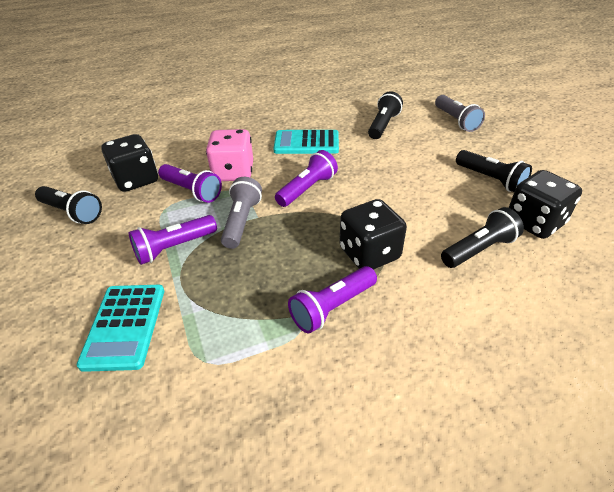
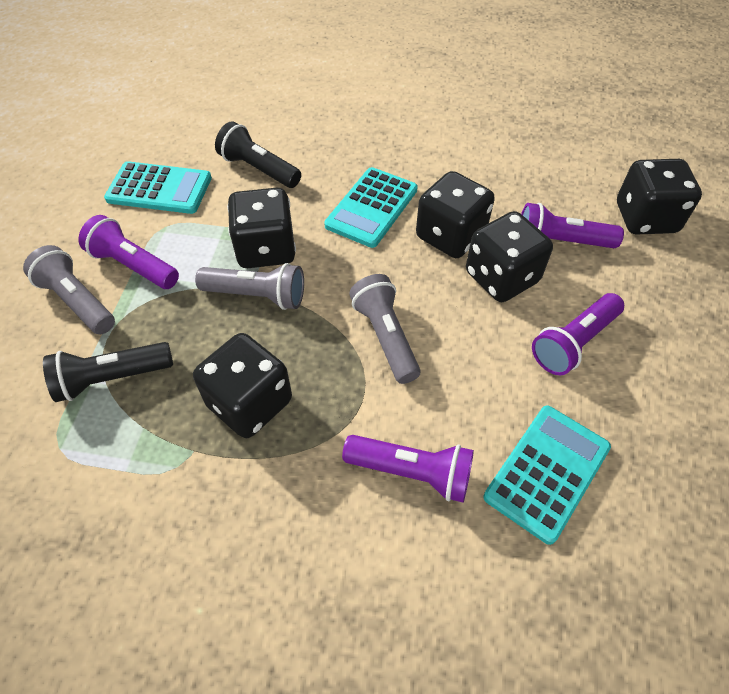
black dice: [101,134,158,192] [339,199,407,270] [509,170,582,239] = 3 -> [193,333,292,438] [227,188,296,268] [416,171,495,258] [466,211,553,302] [617,159,702,235] = 5
black flashlight: [35,186,102,224] [368,91,403,139] [441,207,524,268] [456,150,532,192] = 4 -> [43,342,173,402] [215,121,301,188] = 2
grey flashlight: [221,177,262,249] [435,95,485,132] = 2 -> [23,245,115,334] [195,263,304,310] [349,274,421,384] = 3
pink dice: [206,129,253,181] = 1 -> none = 0
turquoise calculator: [77,285,164,372] [273,130,339,154] = 2 -> [104,161,212,214] [324,167,418,248] [483,406,611,545] = 3

